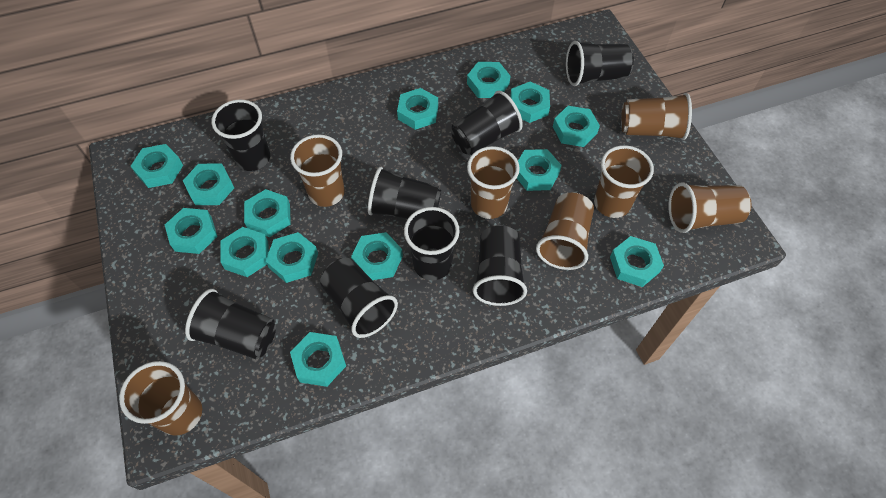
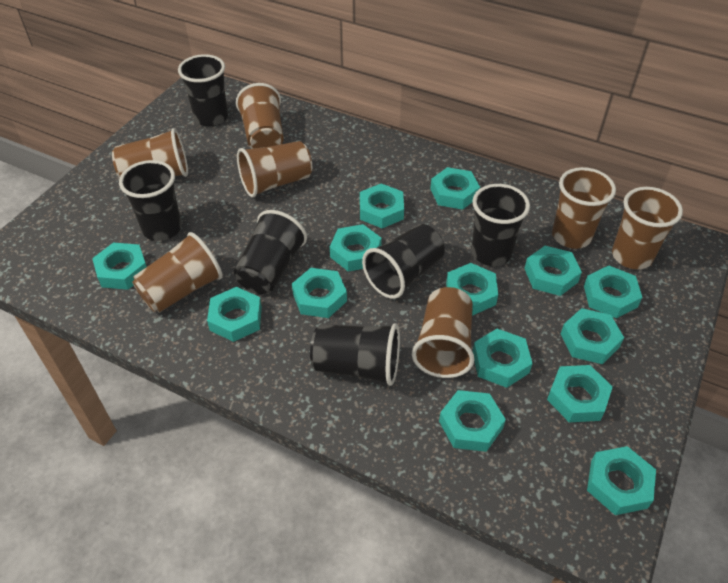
black cup: [185,289,276,359] [211,100,270,171] [320,258,398,338] [368,167,441,219] [404,207,460,280] [451,91,523,155] [473,225,527,306] [566,41,634,86] = 8 -> [119,160,182,241] [178,54,228,127] [234,210,307,294] [310,323,400,386] [362,224,445,299] [471,184,530,266] = 6

